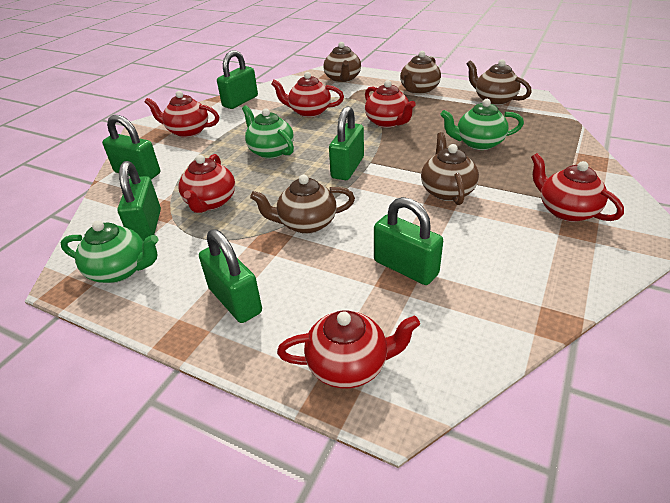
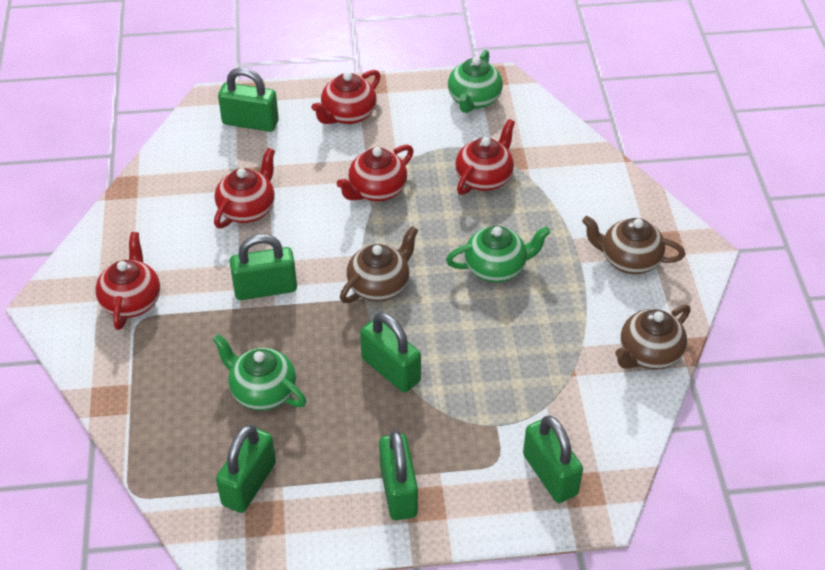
brown teapot: [250,175,355,234] [323,42,361,83] [400,51,441,95] [421,132,479,205] [467,59,532,106] = 5 -> [340,226,418,303] [582,216,685,274] [615,305,691,370] = 3
red teapot: [145,91,219,138] [179,154,235,213] [271,72,344,117] [277,310,420,389] [365,80,416,128] [531,153,624,222] = 6 -> [95,232,160,330] [214,148,275,228] [311,70,381,124] [337,145,414,201] [455,119,515,195] = 5

